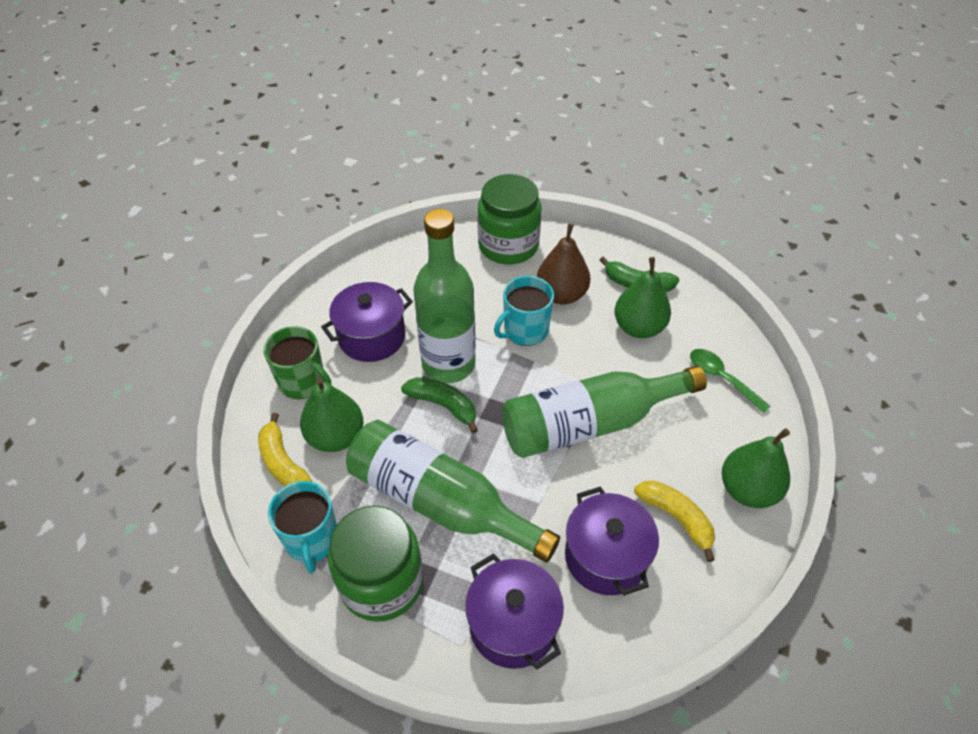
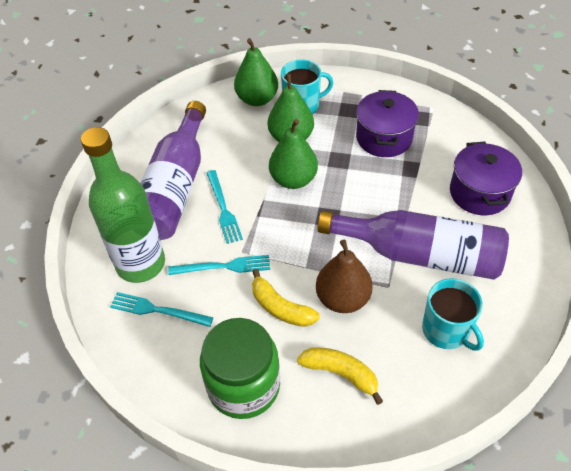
green banana: [401,377,478,433] [600,257,679,292] = 2 -> none = 0
green bottle: [346,420,560,562] [413,209,476,383] [502,366,707,458] = 3 -> [81,127,165,283] = 1
green jar: [328,506,423,622] [477,174,541,265] = 2 -> [200,318,280,419] = 1
green mug: [263,326,331,399] = 1 -> none = 0
green spoon: [690,349,771,413] = 1 -> none = 0
purple bottle: none = 0 -> [140,101,206,240] [318,210,509,280] = 2
purple pot: [321,282,413,362] [465,553,564,670] [565,486,659,596] = 3 -> [356,90,419,157] [450,141,522,215] = 2
turquoise fork: none = 0 -> [110,292,213,327] [168,255,270,275] [207,170,243,244] = 3

